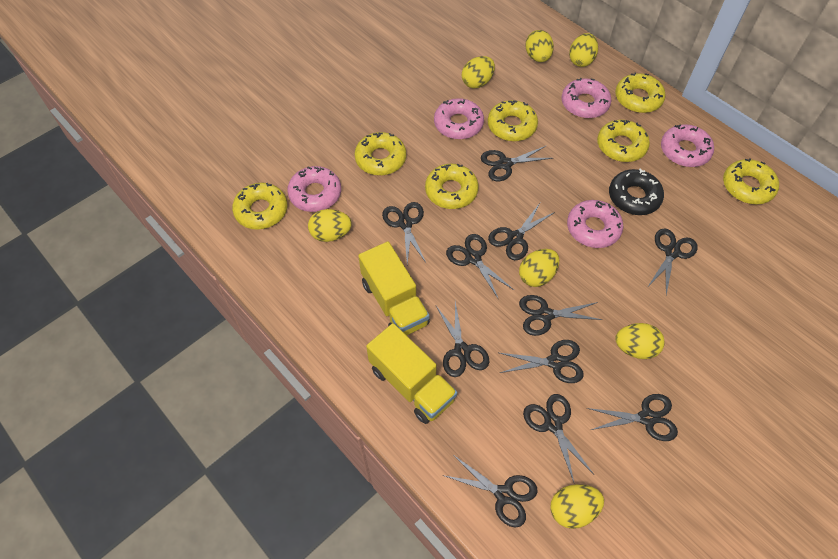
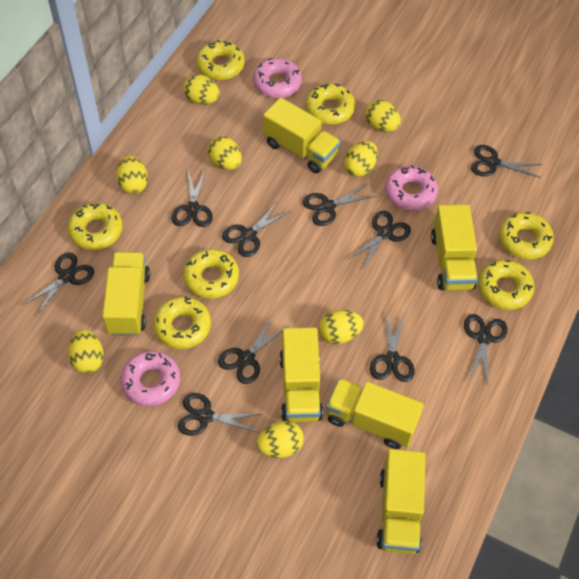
black donut: [609,168,664,215] = 1 -> none = 0
black scissors: [382,202,426,264] [436,302,489,377] [443,456,538,528] [446,234,514,300] [481,146,553,181] [488,203,555,260] [500,340,584,383] [519,295,602,336] [523,394,594,482] [587,394,678,441] [648,229,698,295] = 11 -> [23,252,94,316] [171,169,213,227] [178,393,261,436] [218,317,287,384] [222,201,290,257] [303,184,376,226] [347,211,411,270] [370,311,415,382] [464,314,508,385] [471,145,542,178] = 10
pink donut: [287,166,341,212] [434,98,484,139] [562,78,612,118] [567,200,623,248] [661,124,714,167] = 5 -> [120,351,180,406] [253,58,302,98] [385,165,438,211] = 3
yellow egg: [308,209,352,242] [462,56,495,88] [519,249,559,287] [525,30,554,62] [550,484,604,529] [569,33,598,67] [615,323,665,359] = 7 -> [68,329,104,374] [116,156,148,194] [183,74,220,105] [208,136,242,170] [257,421,304,458] [319,310,364,344] [344,141,378,177] [365,100,401,132] = 8
yellow truck: [358,241,430,335] [366,323,457,424] = 2 -> [102,252,150,336] [263,98,341,173] [279,328,323,422] [326,378,424,449] [376,449,425,554] [431,204,478,290] = 6

